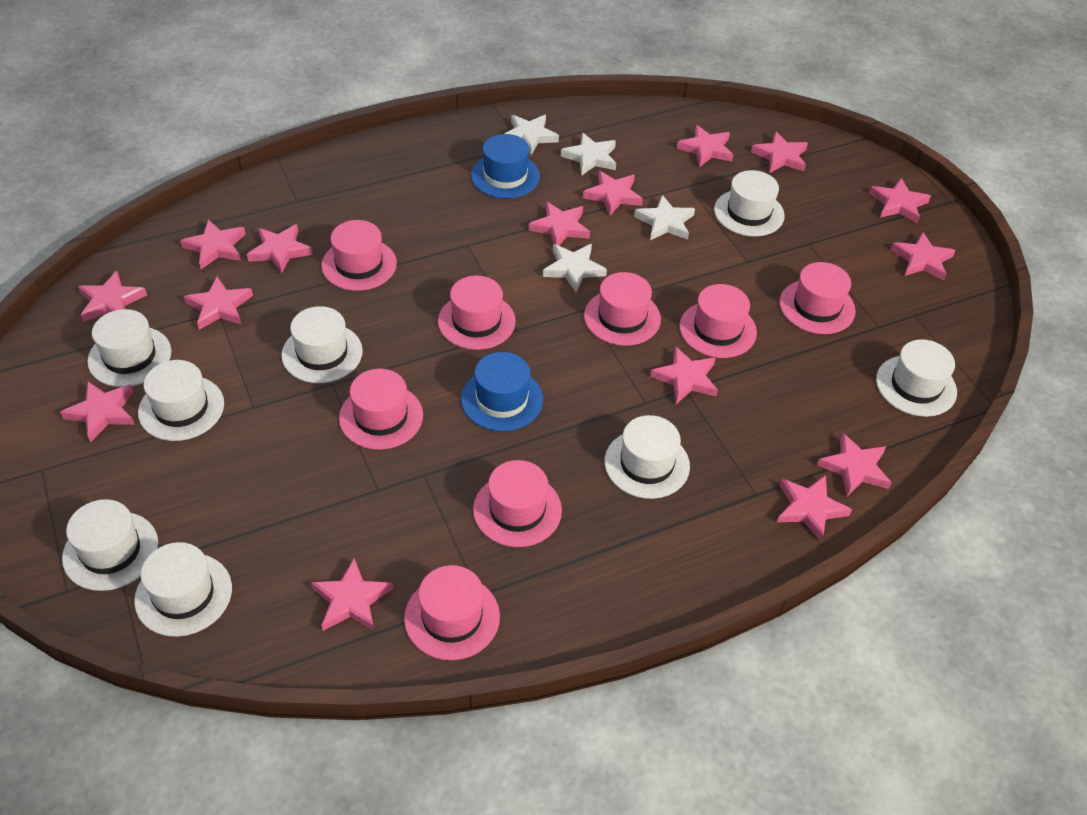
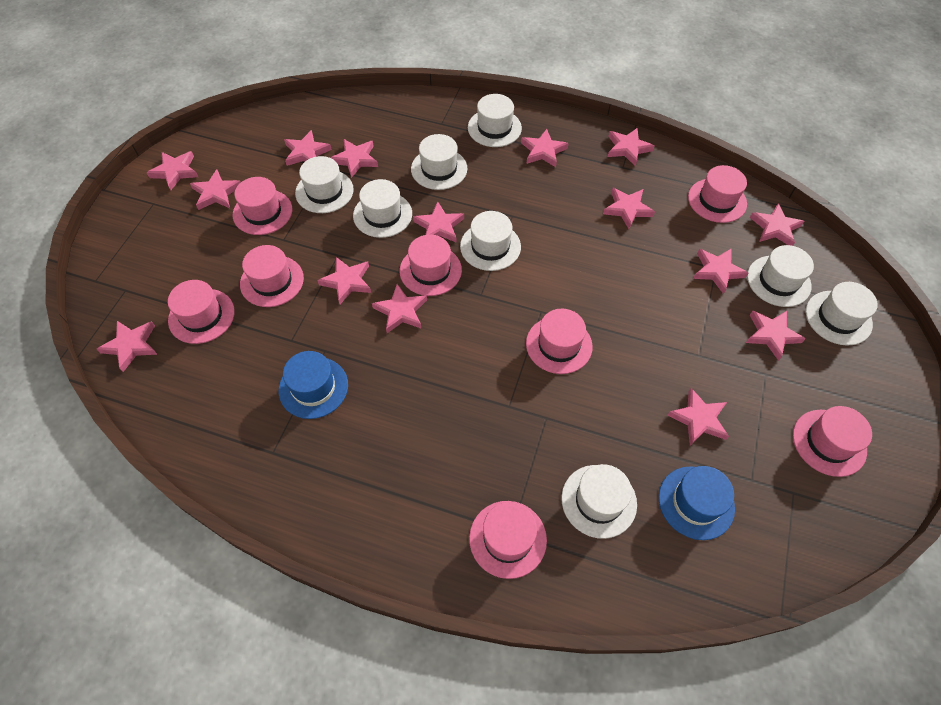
white star: [504,115,559,155] [543,244,607,292] [561,133,616,176] [634,195,695,240] = 4 -> none = 0

